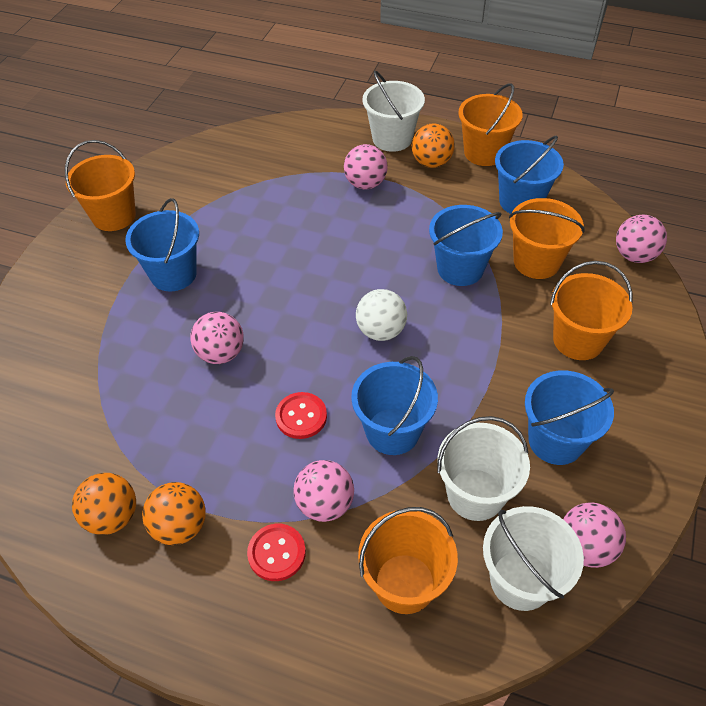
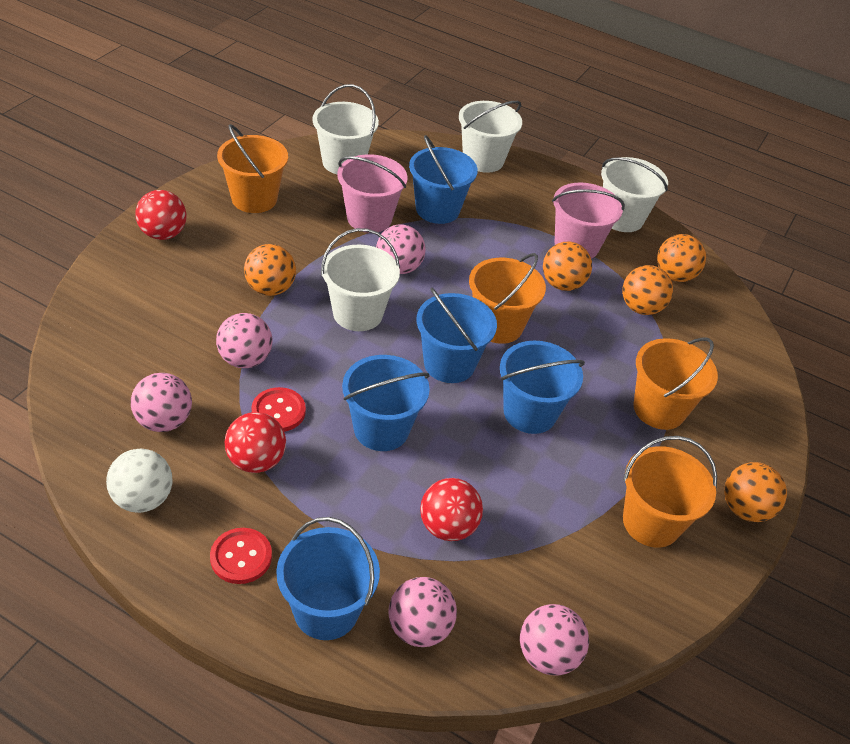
orange ball: [72,473,136,535] [142,482,206,545] [412,123,455,168] = 3 -> [244,244,296,296] [543,242,592,291] [622,265,673,315] [657,234,706,282] [724,462,787,522] = 5
orange bucket: [65,140,136,231] [358,507,458,614] [458,83,523,166] [509,198,585,279] [550,261,633,360] = 5 -> [217,124,288,213] [469,253,546,344] [623,436,717,548] [634,337,718,430] = 4
pink bucket: none = 0 -> [337,154,408,233] [552,182,625,259] = 2
red ball: none = 0 -> [135,190,187,240] [225,412,286,473] [420,478,483,541] = 3
white bucket: [363,71,425,152] [437,416,530,521] [483,506,584,611] = 3 -> [312,84,379,174] [321,228,400,331] [459,101,522,173] [601,157,668,232] = 4

